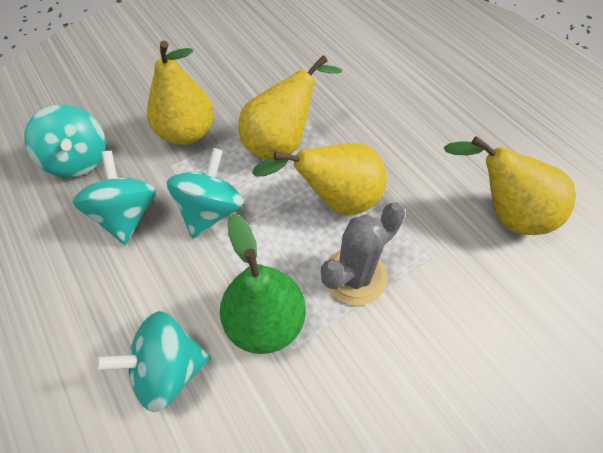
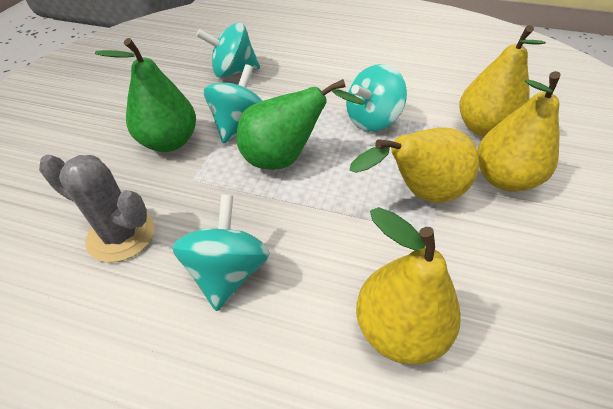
green pear: [220,214,306,354] = 1 -> [95,38,196,152] [236,79,365,170] = 2

